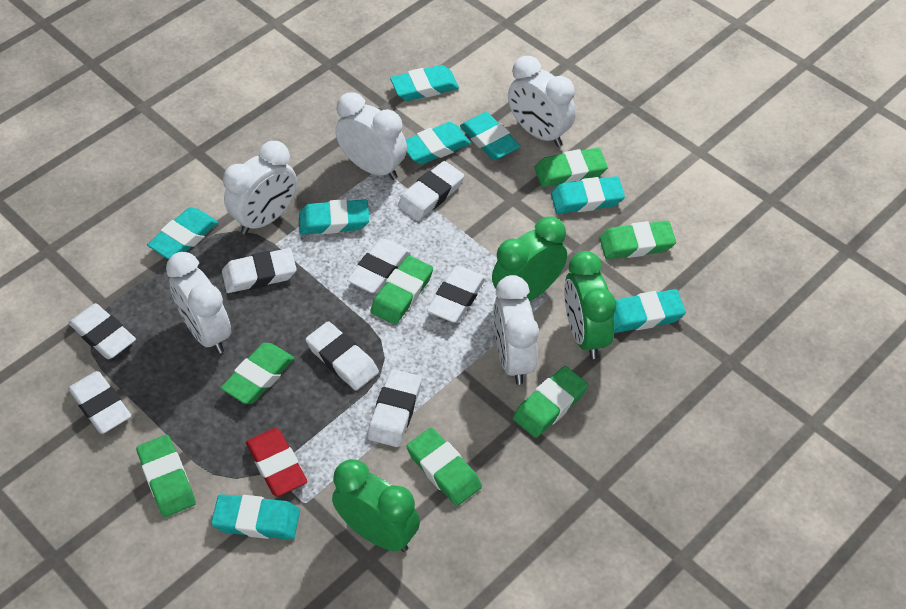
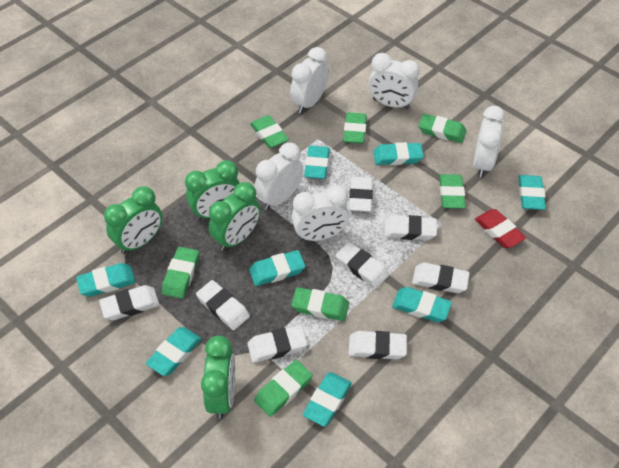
green clock: [332,459,420,552] [492,216,567,301] [564,251,616,359] = 3 -> [104,186,162,254] [185,160,240,220] [201,336,235,419] [209,182,260,251] = 4

